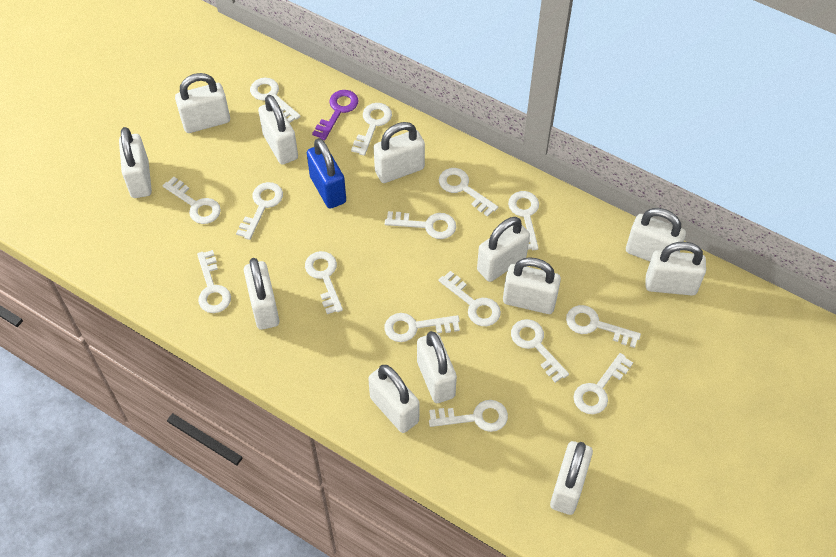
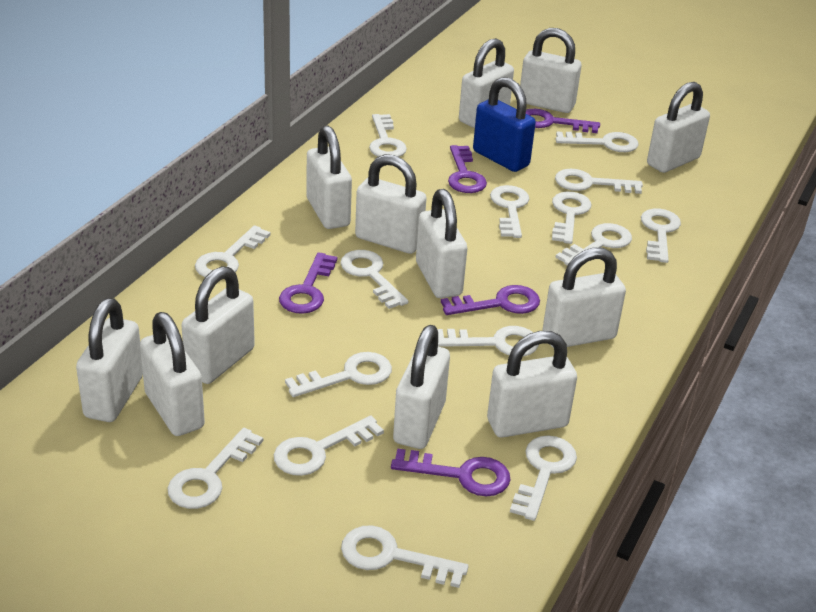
purple key: [312,90,359,140] = 1 -> [279,252,337,314] [391,448,511,497] [441,285,540,315] [448,145,487,193] [526,109,600,133] = 5

